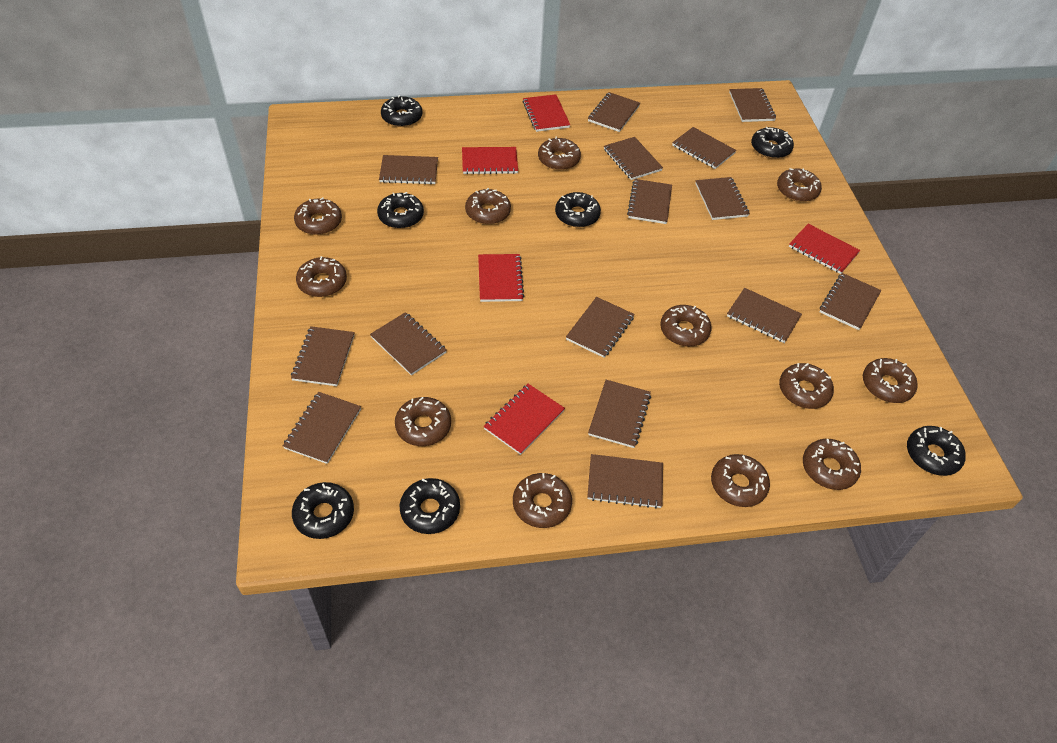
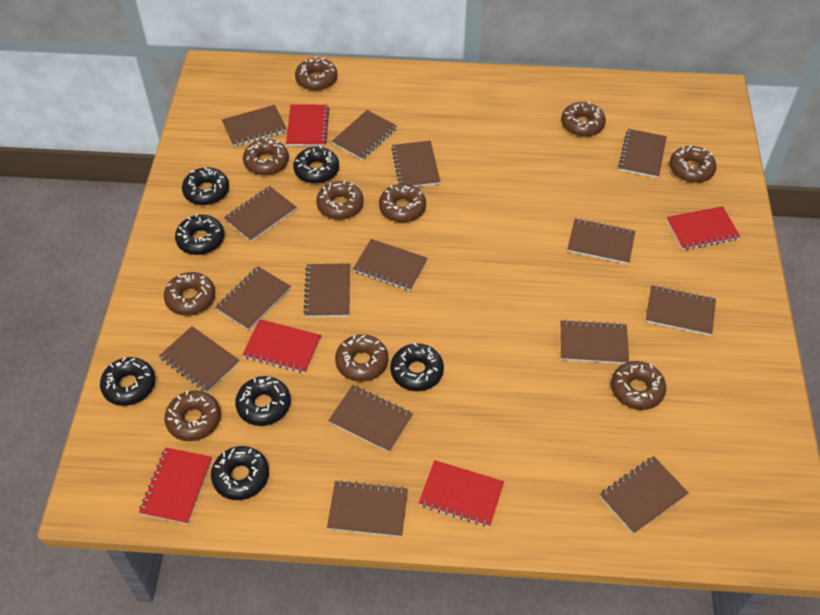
brown donut: [294,198,342,235] [296,256,347,297] [395,397,451,446] [465,188,511,225] [513,473,572,528] [538,137,581,170] [660,305,712,347] [711,454,770,507] [777,168,822,202] [779,363,834,409] [803,439,861,490] [863,358,918,403] = 12 -> [164,272,215,316] [164,391,221,441] [243,138,289,175] [295,57,338,91] [316,181,364,220] [335,334,388,382] [379,184,426,222] [561,101,606,137] [611,361,666,410] [669,145,717,183] = 10

